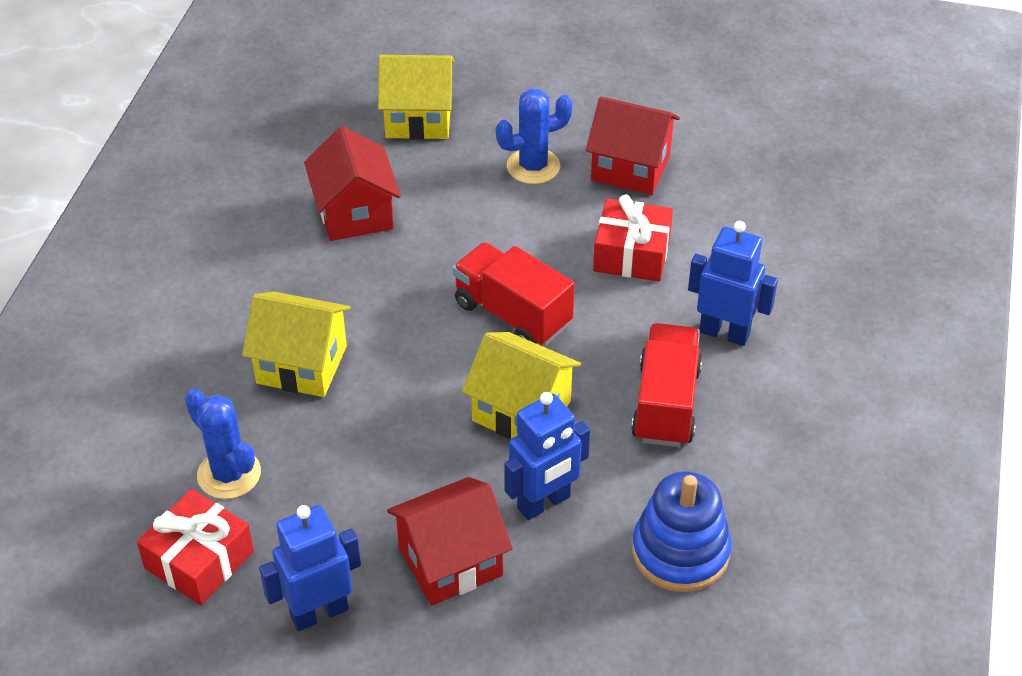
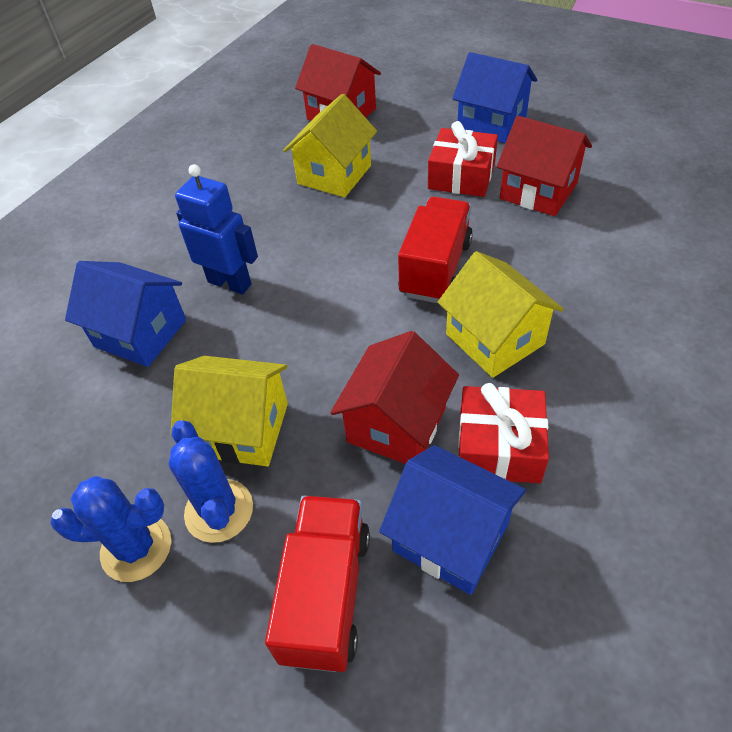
blue house: none = 0 -> [65,261,186,367] [379,445,526,595] [452,52,537,143] = 3
blue robot: [259,505,361,631] [504,392,590,520] [688,221,778,346] = 3 -> [175,164,258,294] = 1
blue stacking toy: [632,471,732,592] = 1 -> none = 0

